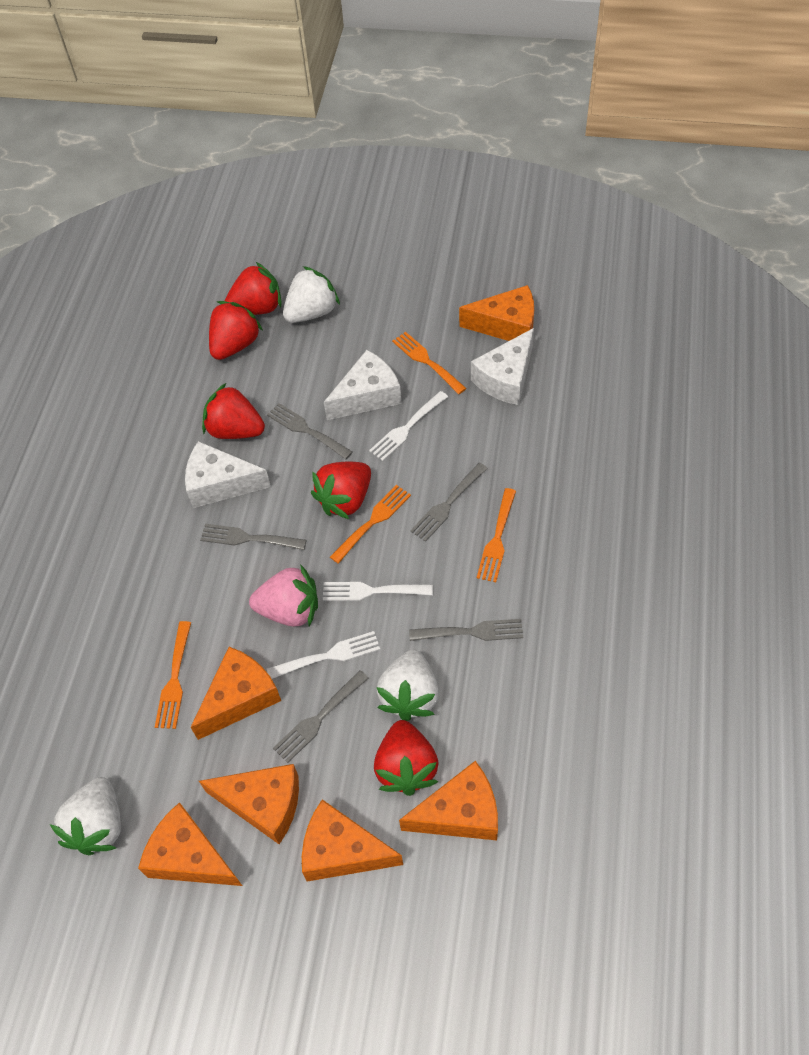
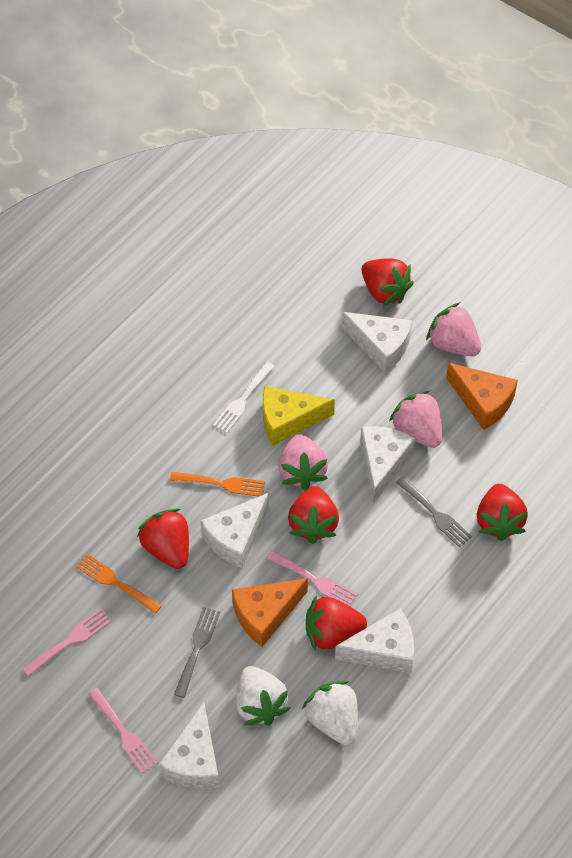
grey fork: [200,524,306,550] [267,403,352,459] [273,670,369,763] [409,619,523,641] [410,463,488,542] = 5 -> [174,607,220,698] [396,476,472,548] = 2
orange cheese: [138,802,242,886] [191,647,281,740] [199,764,299,844] [302,799,403,881] [399,761,498,840] [459,285,534,341] = 6 -> [232,578,308,647] [446,363,518,430] = 2
orange fork: [155,621,191,729] [330,485,411,564] [392,332,467,394] [477,488,516,582] = 4 -> [76,554,162,614] [170,472,266,497] = 2
pink fork: none = 0 -> [22,608,112,676] [88,688,158,774] [267,551,358,606] = 3
pink strawberry: [249,564,318,627] = 1 -> [278,434,328,491] [389,390,442,448] [426,303,481,356] = 3
white cheese: [185,441,271,508] [324,350,402,420] [471,328,534,405] = 3 -> [158,702,219,789] [200,493,269,568] [335,608,414,673] [342,312,412,373] [360,426,415,504] = 5
white fork: [267,631,380,679] [323,582,433,601] [369,391,448,461] = 3 -> [213,362,275,433] = 1
white strawberry: [50,777,121,855] [283,266,340,323] [376,650,439,721] = 3 -> [236,666,291,726] [302,681,358,745] = 2
yellow cheese: none = 0 -> [263,386,335,446] = 1

